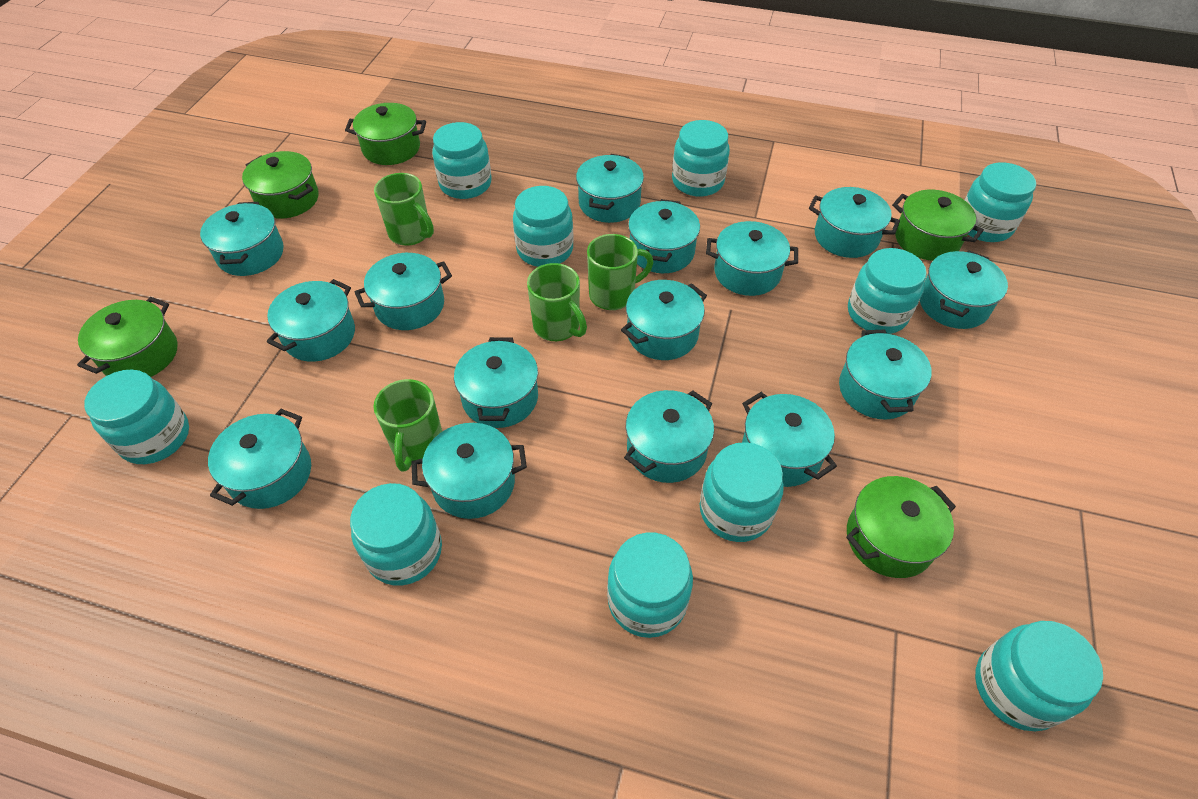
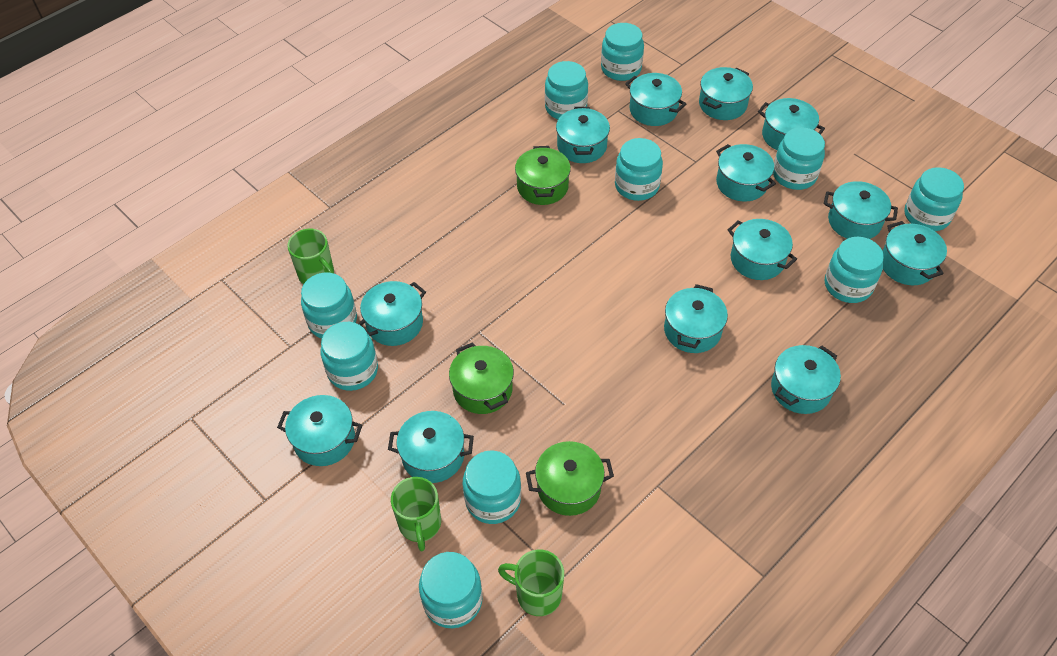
green mug: [373,379,442,472] [374,173,434,246] [527,263,587,341] [587,234,654,310] = 4 -> [287,229,334,285] [391,477,441,551] [498,549,564,616] = 3
green pot: [77,297,178,377] [242,151,319,219] [345,103,426,165] [846,476,956,578] [892,190,984,261] = 5 -> [449,342,514,414] [515,146,571,205] [526,441,614,516] = 3
turquoise pot: [200,202,284,276] [208,409,311,509] [267,279,355,362] [355,253,452,330] [412,423,527,519] [454,337,538,428] [576,154,644,223] [621,280,707,360] [624,390,714,483] [628,199,700,273] [706,221,798,296] [742,392,837,487] [809,187,900,258] [839,330,932,419] [920,250,1008,329] = 15 -> [277,395,362,466] [359,281,426,346] [388,411,474,483] [556,107,610,163] [625,73,686,126] [664,284,728,353] [699,67,753,120] [716,144,776,201] [728,219,797,280] [758,98,825,150] [771,345,841,414] [824,181,898,239] [883,221,947,285] = 13

